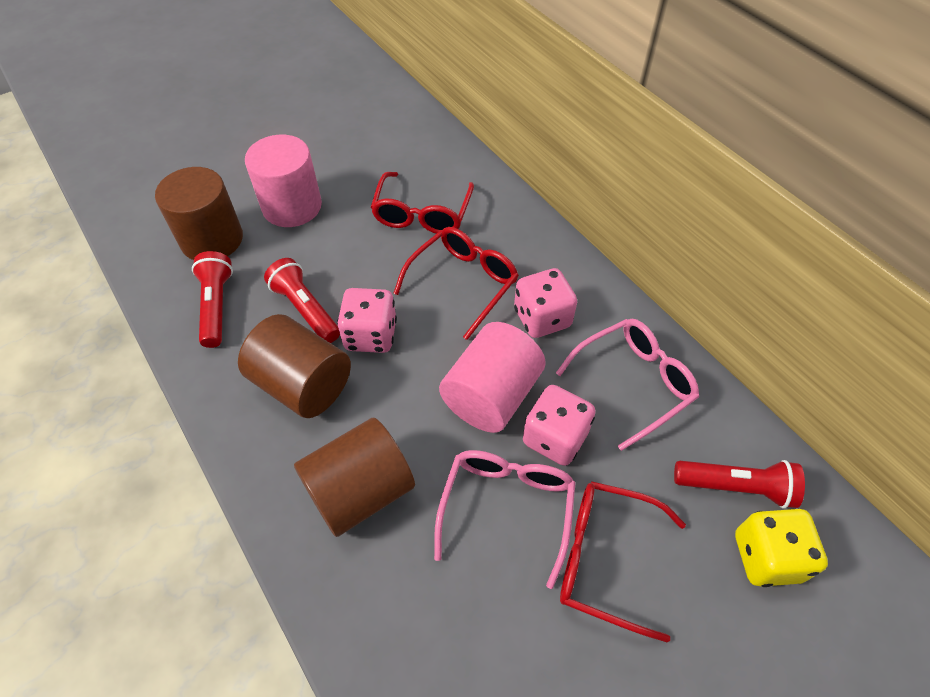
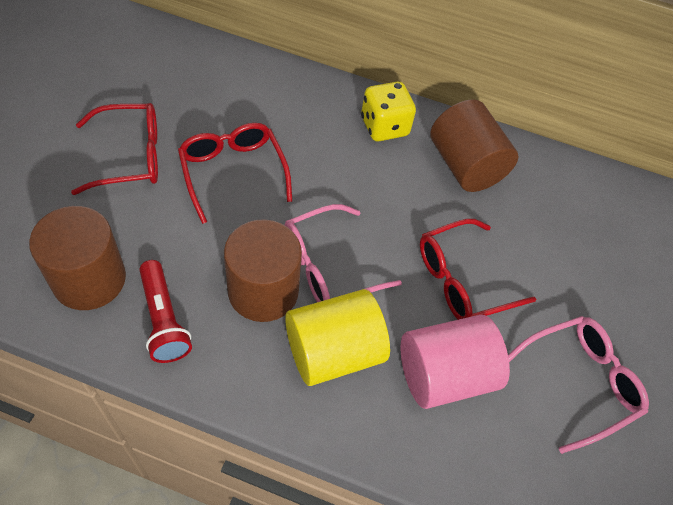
pink cylinder: [245,135,322,227] [439,322,546,433] = 2 -> [401,315,510,409] = 1
pink dice: [337,288,397,353] [514,268,577,338] [523,385,596,466] = 3 -> none = 0
red flashlight: [192,251,233,348] [264,258,340,343] [674,460,805,508] = 3 -> [139,260,192,363] = 1
yellow cylinder: none = 0 -> [285,289,390,386] = 1

